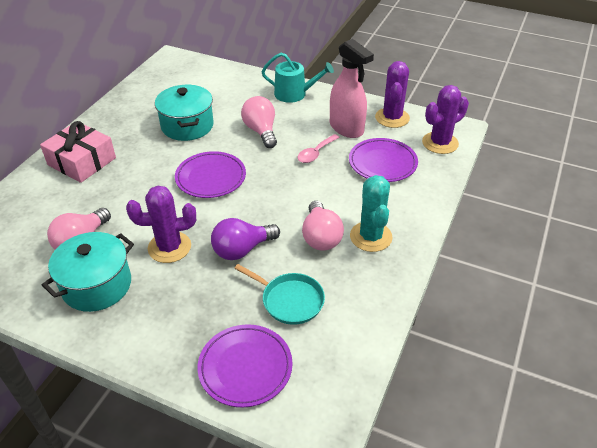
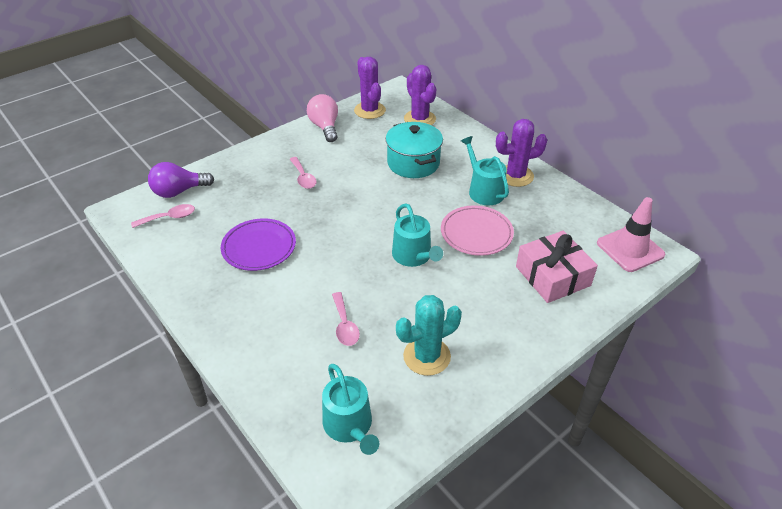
pink light bulb: [47,208,111,249] [241,96,277,148] [302,201,344,251] = 3 -> [307,94,338,142] = 1
pink plate: none = 0 -> [441,205,514,256] = 1
pink spoon: [297,134,340,163] = 1 -> [131,204,195,228] [290,157,316,189] [332,292,360,346] = 3
pink spray bottle: [330,39,374,138] = 1 -> none = 0
pink traffic cone: none = 0 -> [597,197,665,272] = 1
purple plate: [175,151,246,198] [197,324,293,407] [349,138,418,182] = 3 -> [221,218,296,271] = 1
turquoise pan: [234,264,325,325] = 1 -> none = 0
turquoise pot: [42,232,134,312] [155,85,214,141] = 2 -> [386,122,443,178] = 1
turquoise watering can: [262,53,334,103] = 1 -> [322,364,379,455] [392,203,443,267] [461,136,509,205] = 3

